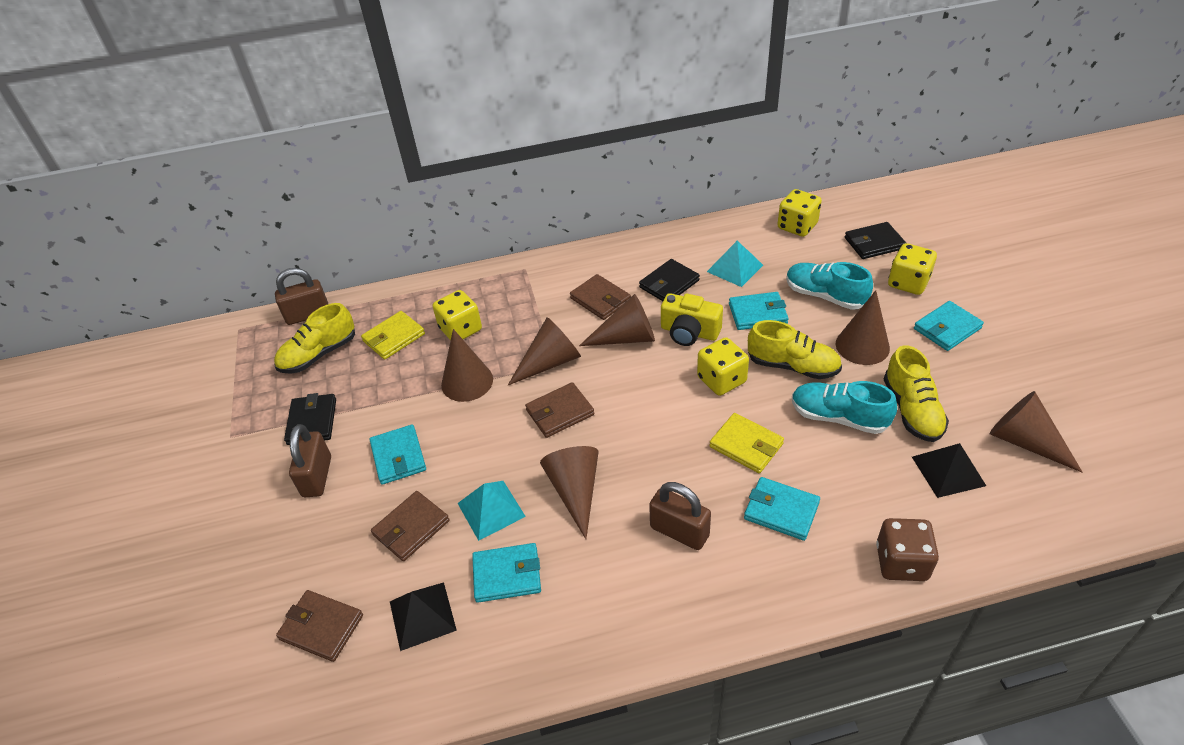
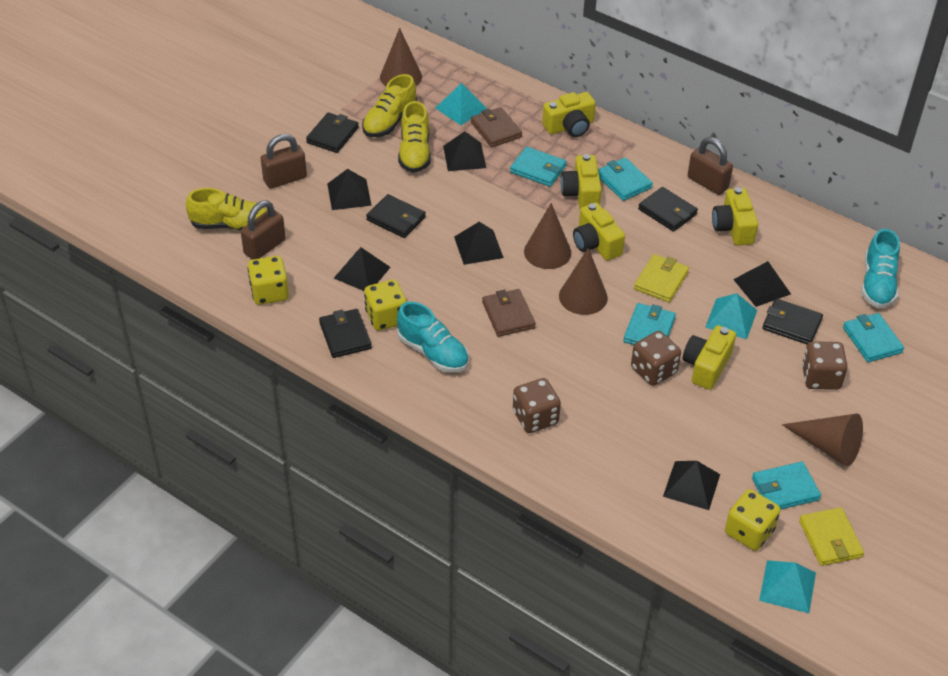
black pyramid: [390,582,457,651] [912,443,986,498] = 2 -> [327,169,372,210] [334,247,391,291] [443,131,486,171] [454,222,504,265] [663,461,720,510] [733,261,791,307] = 6
black wallet: [284,393,336,445] [639,259,700,301] [845,222,906,259] = 3 -> [306,112,359,153] [319,309,372,358] [366,194,426,238] [638,187,698,232] [762,298,823,344] = 5
brown cone: [441,329,493,402] [508,317,581,385] [540,446,599,539] [579,294,655,346] [836,290,890,365] [990,391,1083,473] = 6 -> [380,28,422,86] [524,203,571,269] [559,248,608,315] [782,413,863,467] = 4
brown dice: [876,518,939,581] = 1 -> [513,378,561,433] [631,331,681,386] [802,341,848,390] = 3
brown wallet: [276,590,363,662] [371,491,449,561] [525,382,594,438] [570,274,631,320] = 4 -> [471,107,522,147] [482,289,536,337] = 2
turquoise pyramid: [458,481,526,541] [707,241,763,287] = 2 -> [435,83,487,125] [705,293,757,339] [759,560,816,613] = 3
yellow camera: [661,293,723,346] = 1 -> [542,92,596,137] [561,154,602,209] [573,202,625,261] [683,325,736,390] [712,187,758,245] = 5
yellow dice: [432,290,482,340] [697,337,749,396] [777,189,822,237] [888,243,937,295] = 4 -> [248,256,289,305] [364,280,407,331] [725,489,781,551] = 3

